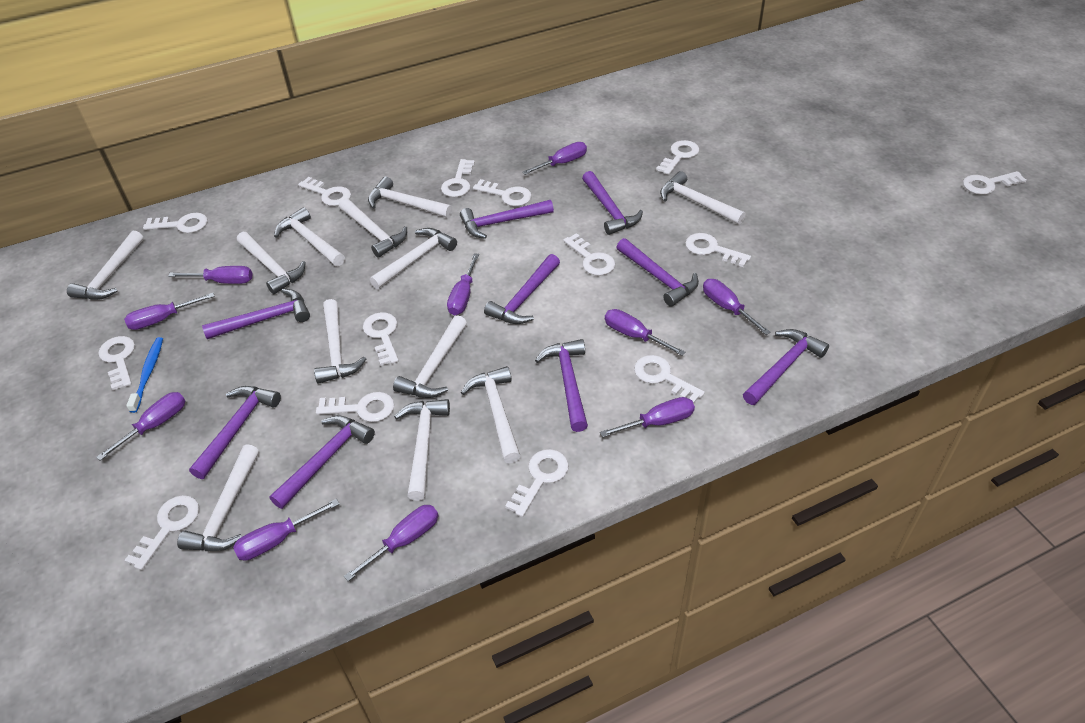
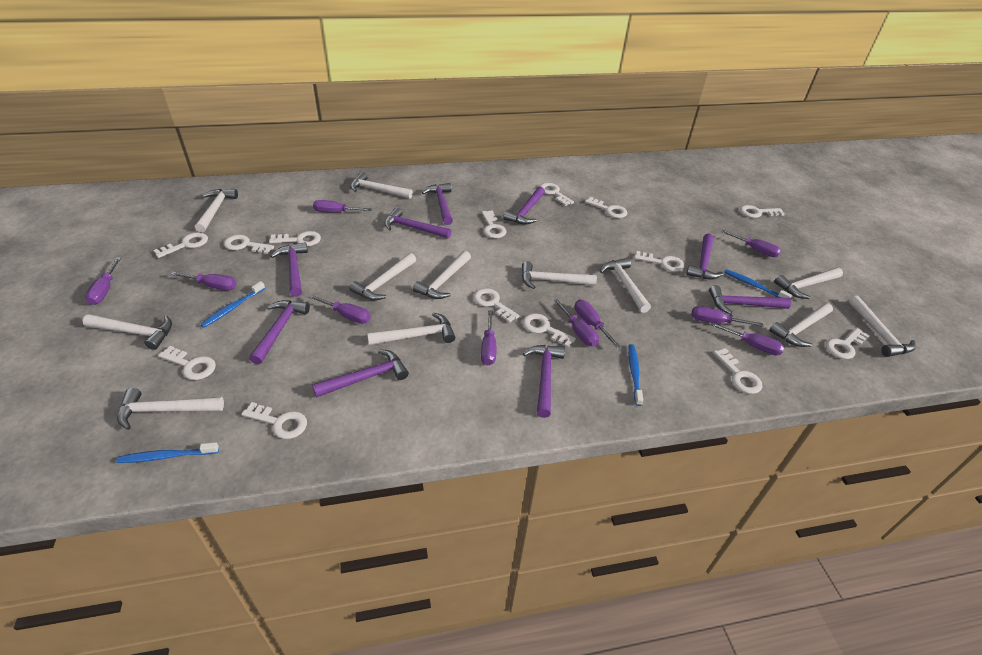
blue toothbrush: [126,337,163,413] = 1 -> [116,442,219,463] [200,281,265,328] [628,344,643,406] [724,269,792,299] = 4

